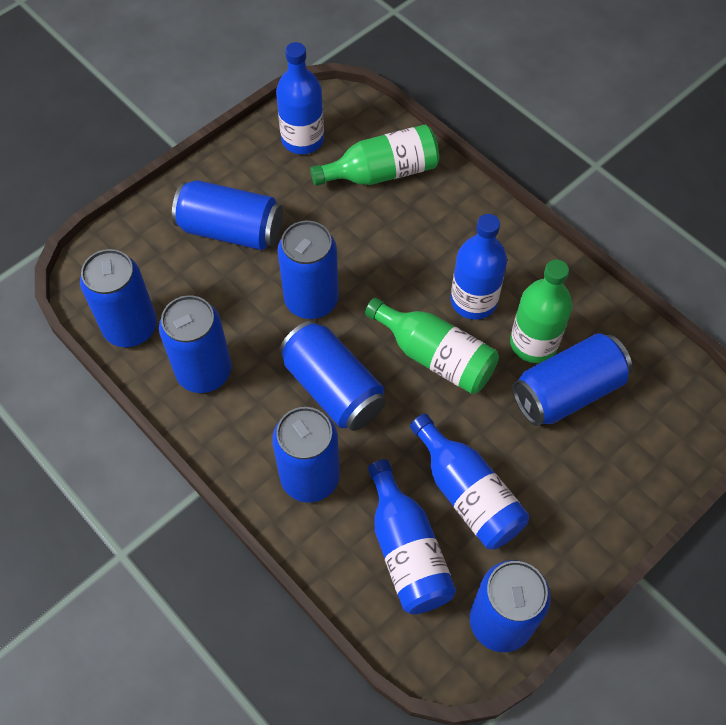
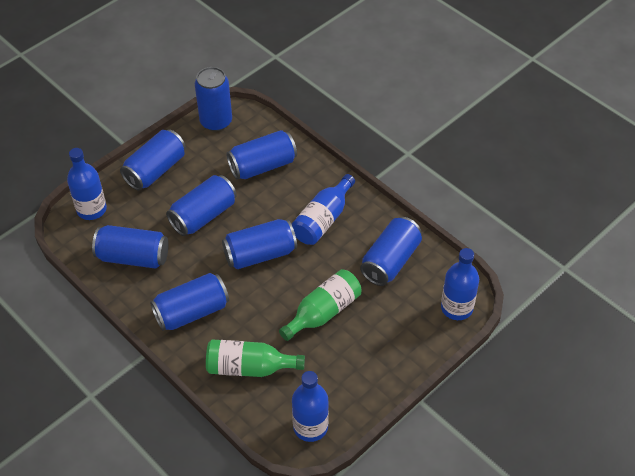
green bottle: [310,125,439,186] [365,298,499,394] [510,260,572,363] = 3 -> [206,339,305,377] [279,269,361,341] = 2

